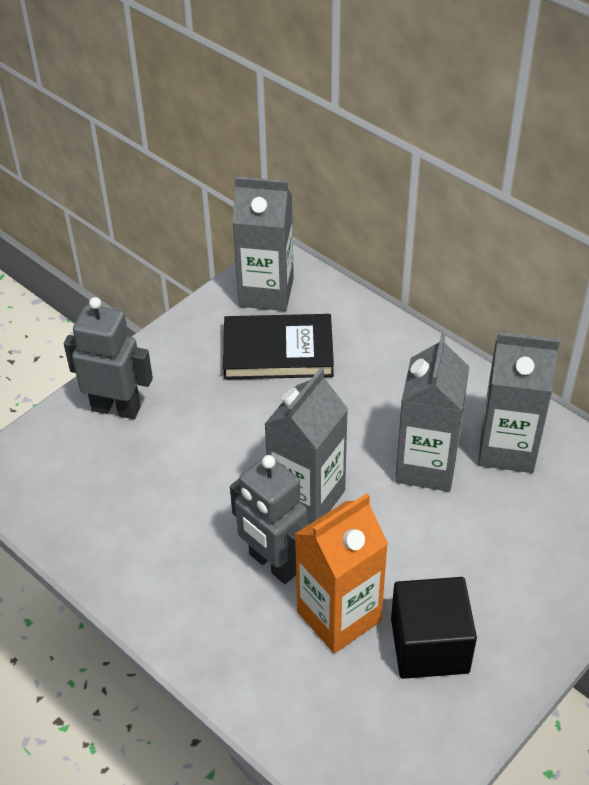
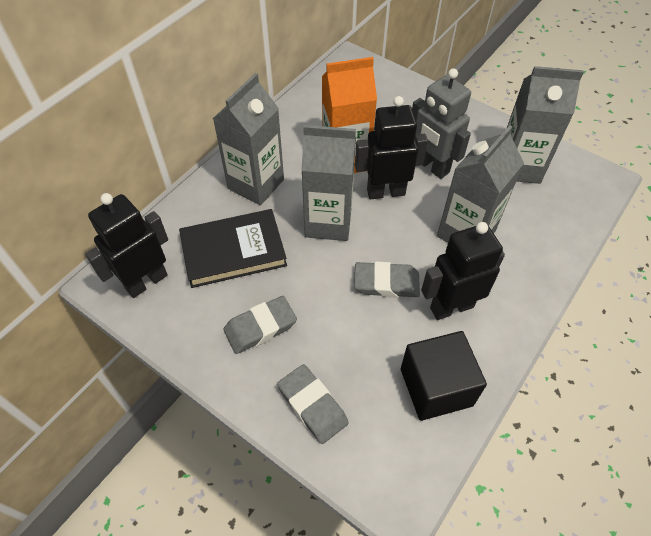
black robot: none = 0 -> [85,193,168,298] [355,96,428,199] [421,222,505,320] = 3
grey eraser: none = 0 -> [224,296,297,354] [277,364,348,444] [354,261,420,298] = 3
grey robot: [64,297,153,419] [230,455,307,584] = 2 -> [412,68,471,179] = 1

